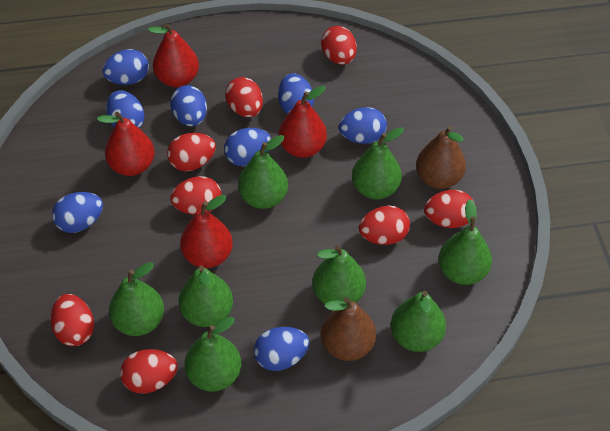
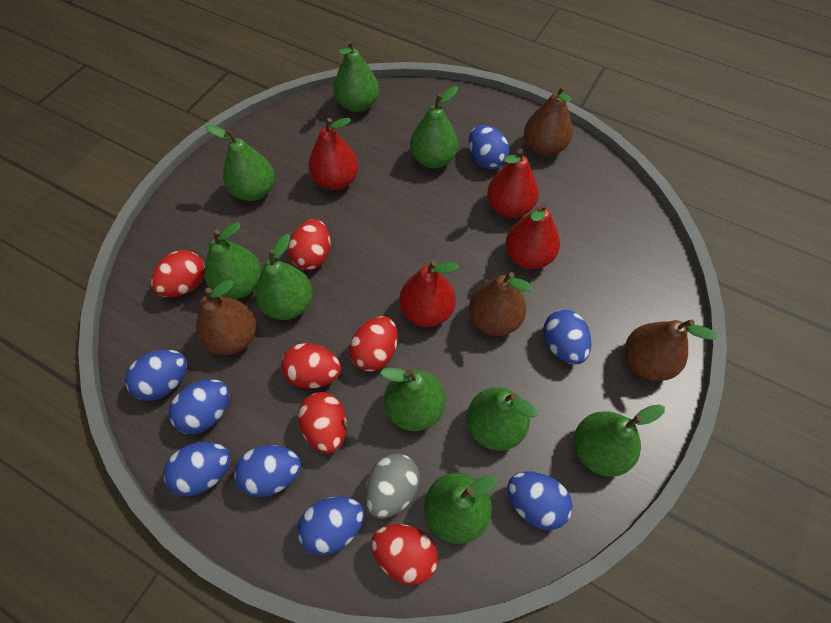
brown pear: [321,297,376,361] [416,126,466,189] = 2 -> [196,280,256,355] [469,272,532,336] [524,85,573,156] [625,319,718,381] = 4
green pear: [109,262,164,336] [178,265,233,327] [185,316,241,391] [238,135,288,209] [312,245,366,304] [352,127,404,199] [391,291,446,352] [438,199,492,285] = 8 -> [204,222,262,299] [205,125,275,201] [255,234,313,320] [333,40,379,112] [380,367,445,431] [410,86,458,169] [424,473,499,544] [467,387,537,451] [574,404,665,477] = 9
grey egg: none = 0 -> [365,453,420,519] = 1
red egg: [51,294,94,346] [120,349,178,394] [167,133,216,171] [171,176,222,215] [225,77,263,117] [321,26,357,65] [359,206,410,245] [424,190,475,228] = 8 -> [151,250,205,297] [281,343,341,389] [288,219,331,270] [298,392,347,453] [349,316,398,372] [371,524,438,585] = 6

